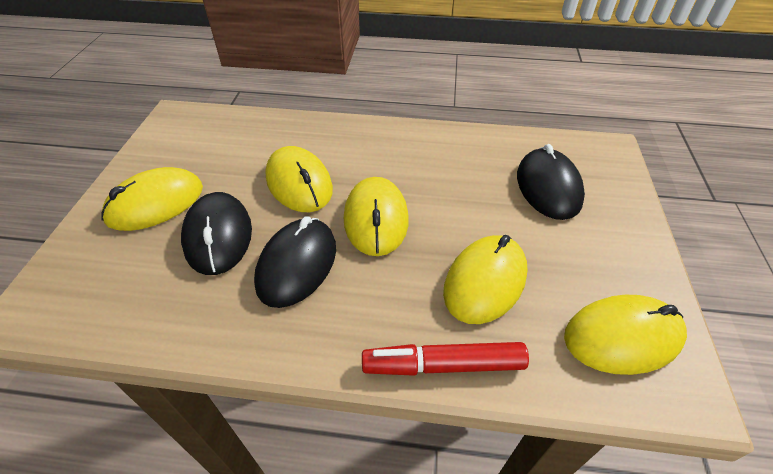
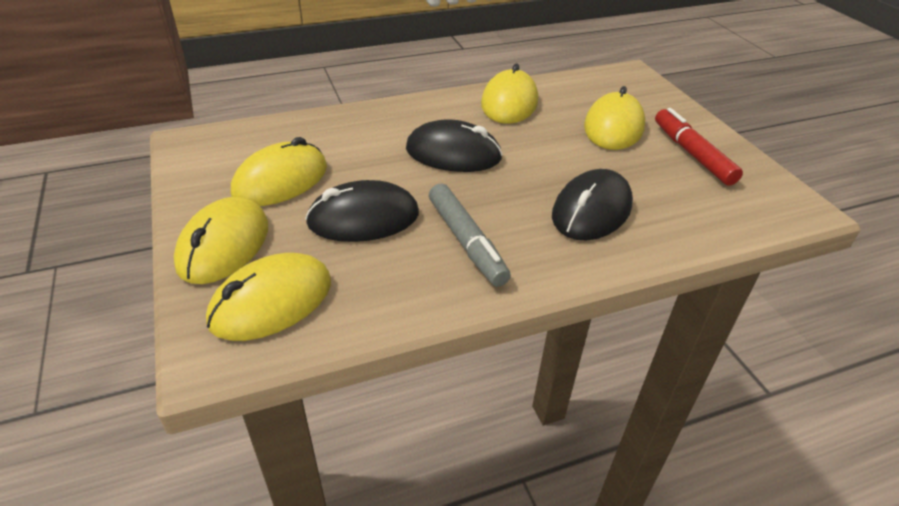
grey marker: none = 0 -> [429,184,511,287] = 1

